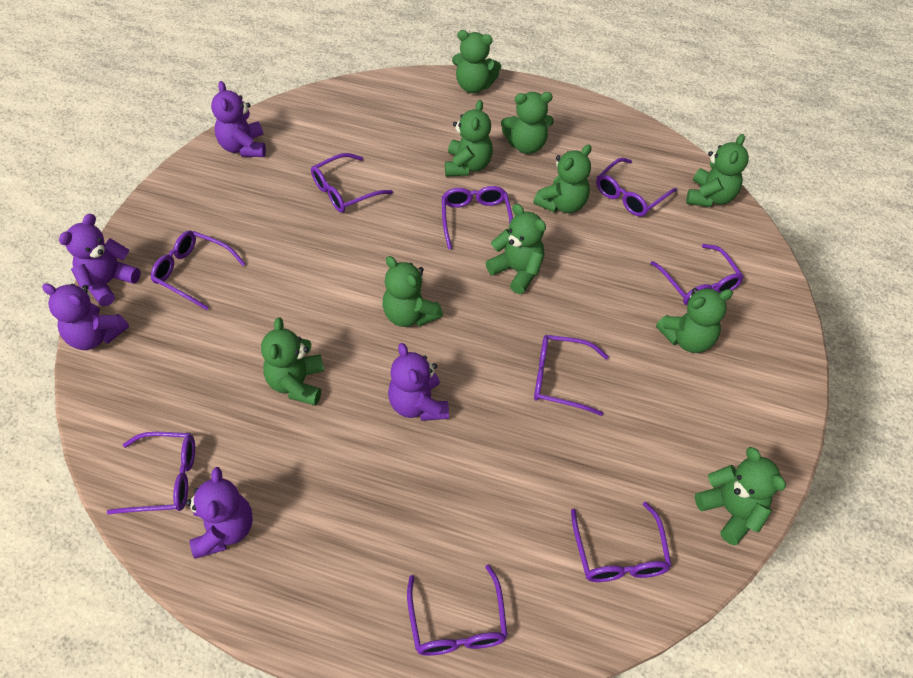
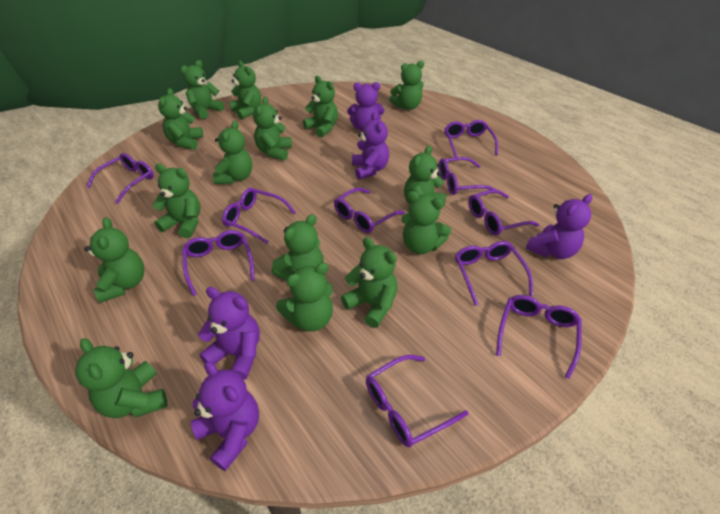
green teddy bear: [261,317,324,406] [382,256,443,327] [445,100,493,176] [452,30,501,93] [486,204,546,294] [501,92,554,154] [533,145,592,213] [656,288,733,353] [686,134,749,207] [695,447,786,545] = 10 -> [75,338,167,418] [84,217,144,303] [152,164,201,238] [158,88,203,150] [181,60,224,119] [213,121,252,184] [229,61,261,120] [253,97,292,161] [271,214,324,280] [276,263,333,332] [303,76,338,137] [341,237,398,328] [389,61,424,110] [402,191,451,254] [404,145,447,206] = 15
purple glasses: [107,432,195,515] [151,231,245,310] [311,153,393,213] [407,564,508,656] [442,186,513,250] [534,335,609,416] [571,502,672,582] [596,158,677,217] [650,244,744,305] = 9 -> [87,153,154,204] [182,230,255,296] [222,188,296,244] [334,188,405,233] [366,355,468,447] [439,157,496,195] [444,120,498,157] [455,241,533,306] [468,189,539,235] [496,295,582,379] = 10

